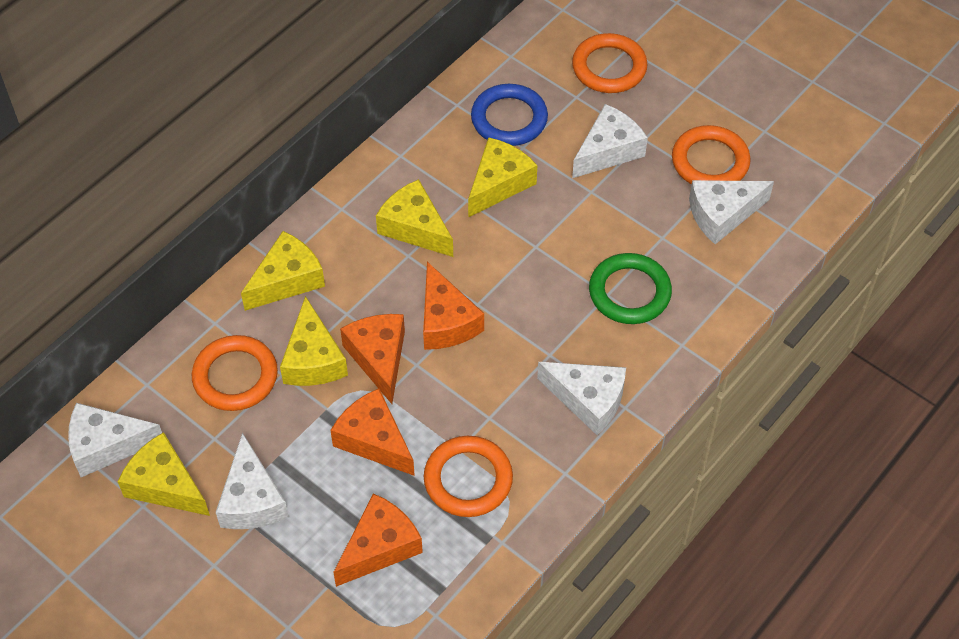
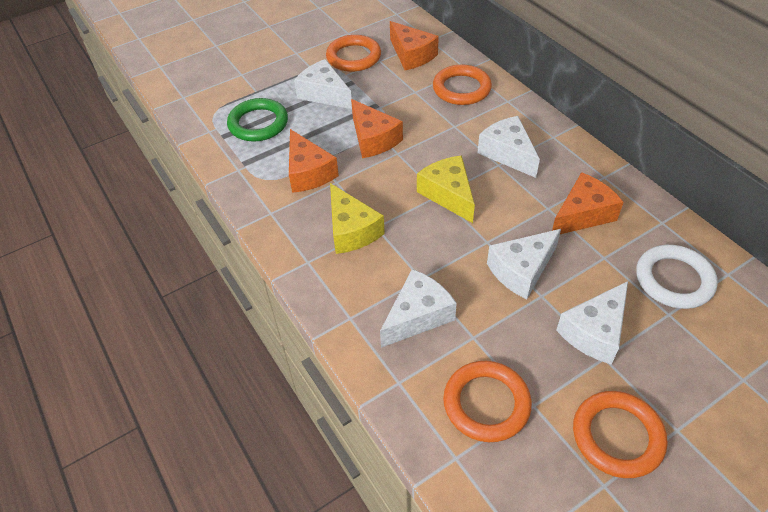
blue ring: [471,84,548,146] = 1 -> none = 0
white ring: none = 0 -> [636,245,718,309] = 1
yellow cheese: [118,432,210,516] [241,231,325,311] [280,296,348,386] [376,179,453,257] [468,137,537,217] = 5 -> [330,183,385,254] [417,156,475,223] = 2

